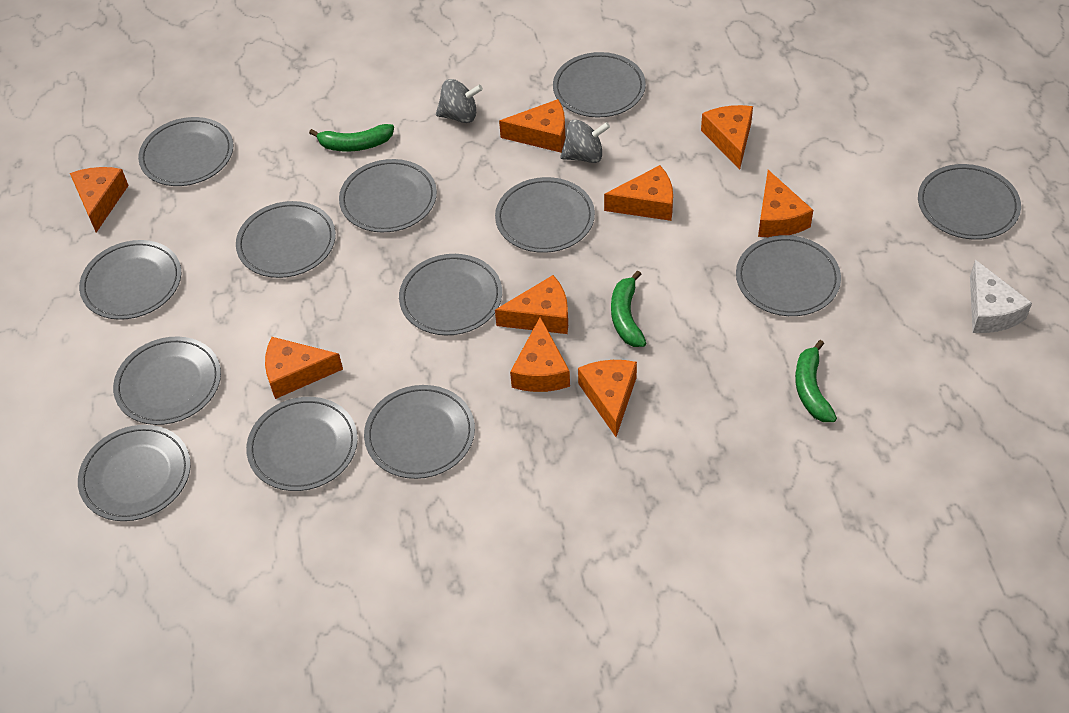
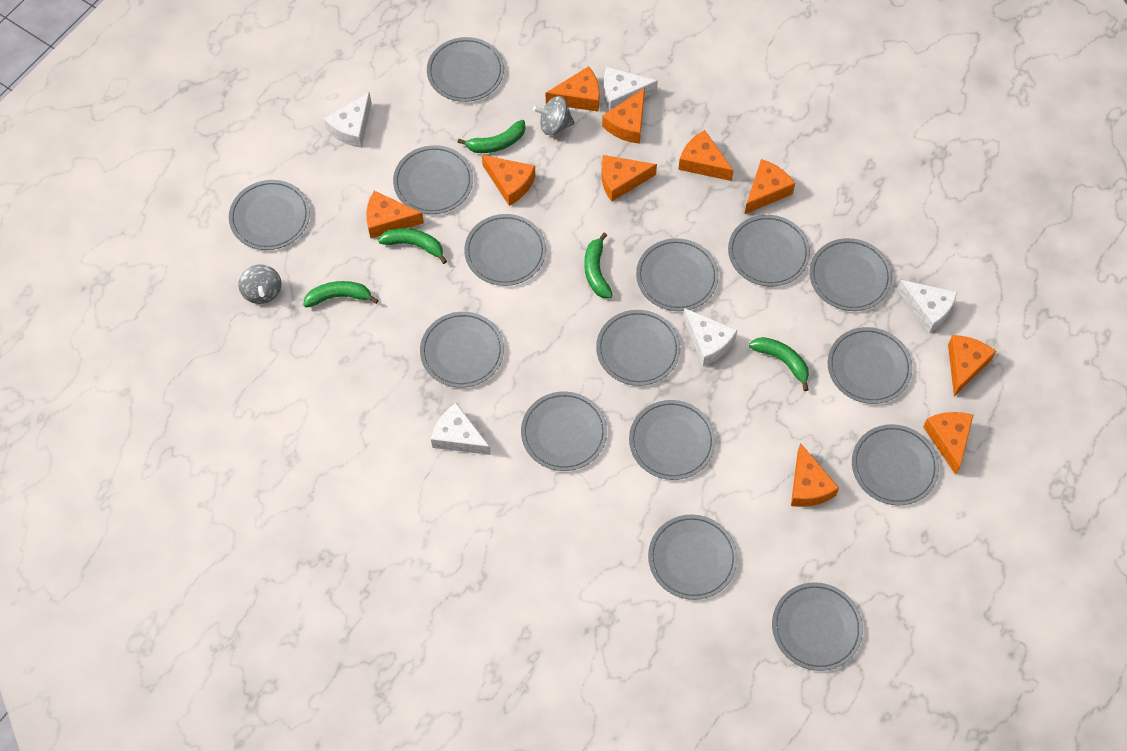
green banana: [309,124,394,152] [611,270,646,347] [795,340,837,422] = 3 -> [303,281,378,307] [378,228,447,264] [458,120,526,153] [584,232,613,298] [749,337,809,391] = 5
grey plate: [78,425,191,521] [79,240,181,320] [113,337,221,425] [138,117,233,186] [236,201,336,278] [246,397,358,491] [339,159,437,232] [364,385,475,479] [399,254,502,335] [495,177,595,253] [553,52,646,117] [736,235,841,316] [918,164,1021,240] = 13 -> [229,180,310,250] [393,145,473,214] [420,312,504,388] [427,37,504,102] [464,214,546,286] [521,392,607,471] [596,310,680,386] [629,400,715,480] [636,238,719,311] [648,514,738,600] [728,215,810,287] [772,582,863,671] [809,238,892,311] [828,327,913,404] [852,424,939,505] = 15
orange cheese: [70,167,129,233] [265,337,343,399] [495,275,568,334] [499,99,565,152] [510,317,570,392] [578,360,637,437] [604,165,673,221] [701,105,753,170] [758,170,813,237] = 9 -> [366,191,424,239] [482,155,535,206] [546,66,600,112] [601,155,657,202] [602,88,645,144] [678,130,734,181] [745,159,795,214] [791,443,839,507] [923,412,973,475] [948,335,996,396] = 10
white cheese: [970,260,1032,333] = 1 -> [324,92,371,148] [431,403,491,455] [604,67,658,111] [683,308,737,366] [897,280,957,333] = 5

